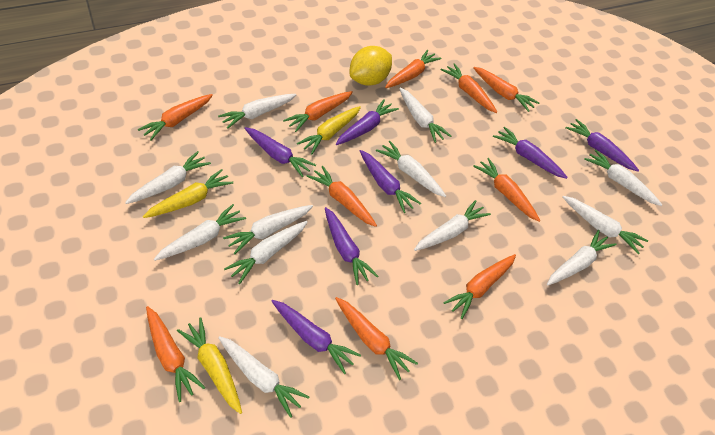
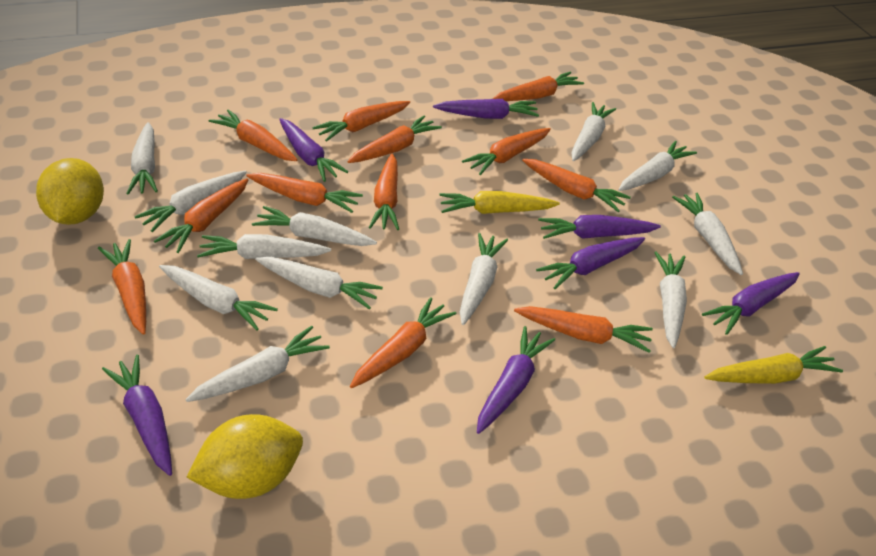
orange carrot: [138,94,213,141] [146,306,205,402] [283,91,353,132] [307,166,377,227] [335,297,418,380] [385,50,441,88] [441,63,497,113] [443,254,516,319] [473,67,539,112] [473,158,541,222] = 10 -> [98,239,146,335] [154,178,249,253] [209,109,298,161] [246,173,363,213] [312,101,410,141] [347,115,442,163] [350,297,457,388] [369,154,399,230] [462,128,551,175] [492,72,584,101] [514,306,653,353] [522,159,631,212] = 12
yellow carrot: [143,169,233,218] [177,317,242,414] [297,106,361,154] = 3 -> [439,191,560,214] [704,346,843,384] = 2
yellow lemon: [349,46,392,86] = 1 -> [36,158,104,225] [187,414,303,499] = 2

